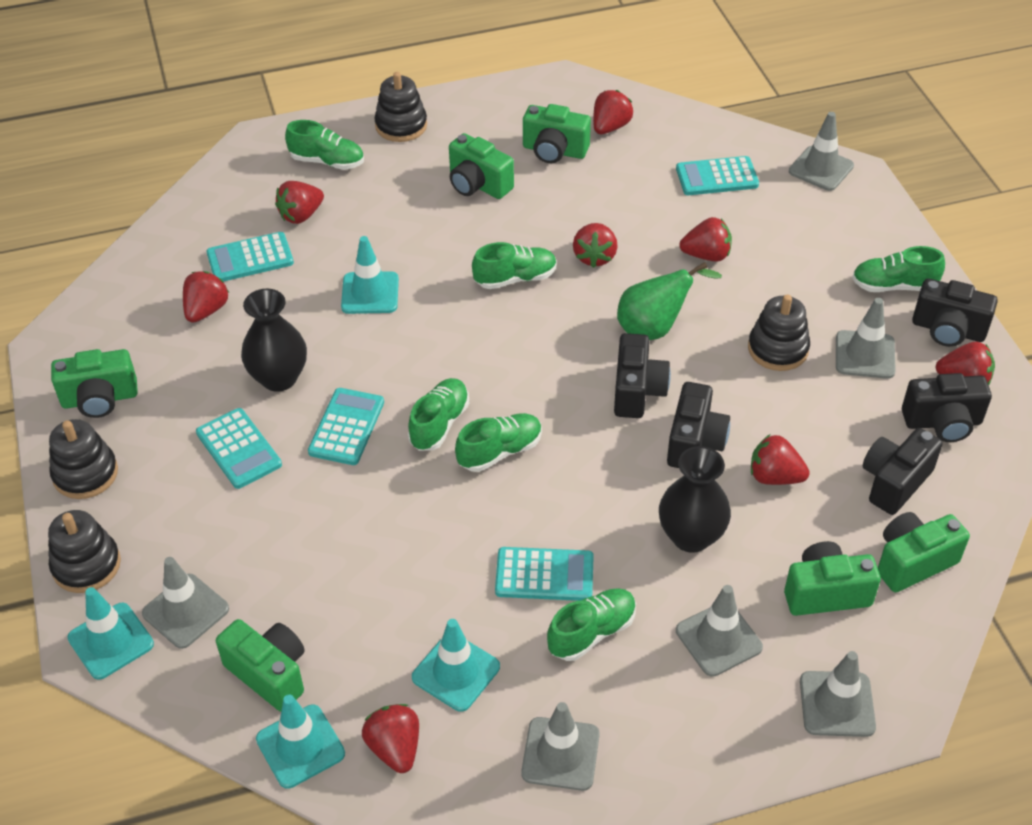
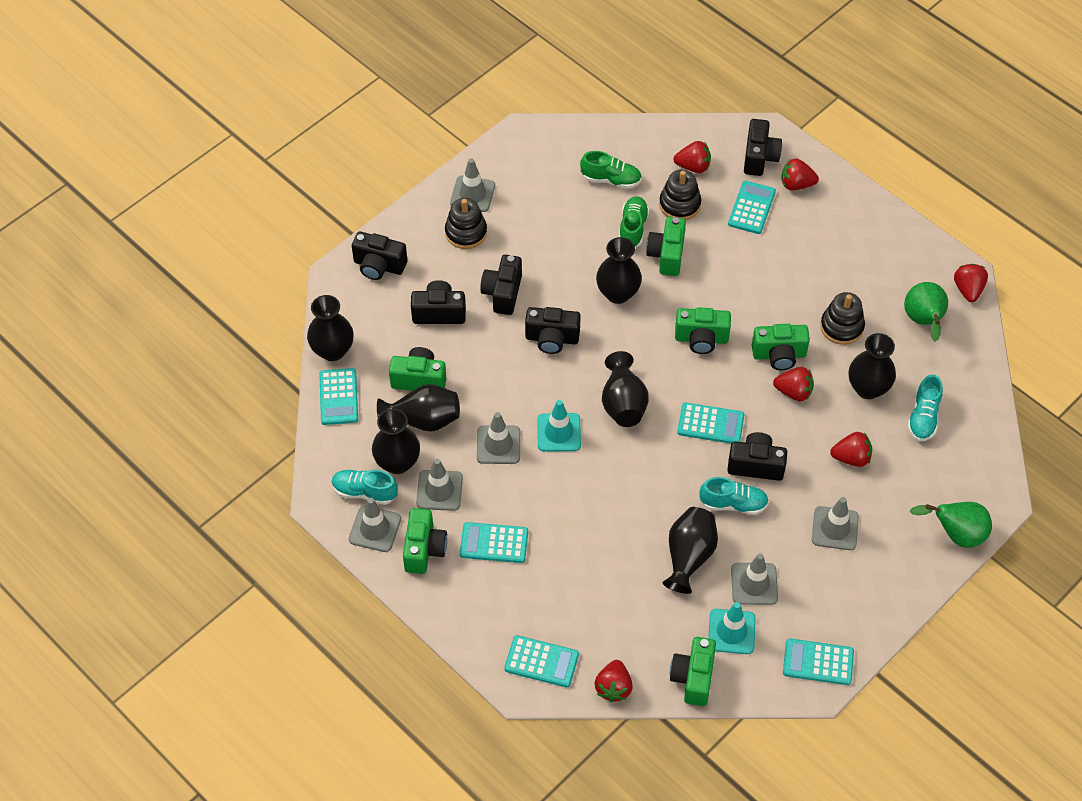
black camera: [614,333,671,418] [667,382,730,468] [863,428,943,515] [902,373,992,442] [912,278,998,347] = 5 -> [352,231,407,280] [411,280,466,324] [480,255,522,315] [525,307,580,354] [728,432,787,481] [744,119,782,176] = 6
black stacking toy: [48,510,121,593] [49,419,118,499] [374,72,427,142] [748,294,810,371] = 4 -> [445,198,487,249] [659,170,701,220] [820,292,865,345] = 3
black vase: [241,289,307,392] [659,446,731,553] = 2 -> [307,295,354,361] [372,409,420,474] [377,384,460,432] [596,237,642,304] [602,351,649,427] [662,507,718,594] [849,333,896,399] = 7
green pear: [617,262,722,340] = 1 -> [904,282,948,342] [910,502,992,548] = 2
green shoe: [285,120,364,170] [408,378,469,451] [455,413,542,472] [472,242,557,289] [547,588,636,661] [852,246,945,292] = 6 -> [580,151,642,189] [619,196,649,247] = 2
red strawberry: [183,271,229,323] [275,181,324,224] [362,704,419,773] [573,223,618,268] [593,90,633,134] [679,217,732,262] [751,435,810,485] [935,342,995,385] = 8 -> [594,660,633,702] [674,141,711,173] [773,367,814,402] [781,158,819,191] [830,432,872,467] [954,264,988,302] = 6
turquoise calculator: [196,408,282,489] [206,232,294,282] [308,388,384,465] [495,547,594,601] [676,156,759,195] = 5 -> [319,368,358,425] [460,522,528,563] [504,635,579,687] [677,402,744,444] [728,181,776,234] [783,638,854,685] = 6
turquoise shoe: none = 0 -> [332,470,398,505] [699,477,769,515] [907,374,943,441] = 3
turquoise traffic cone: [68,587,154,680] [256,695,345,789] [341,236,399,314] [412,619,500,712] = 4 -> [537,400,581,452] [708,602,756,654] = 2

